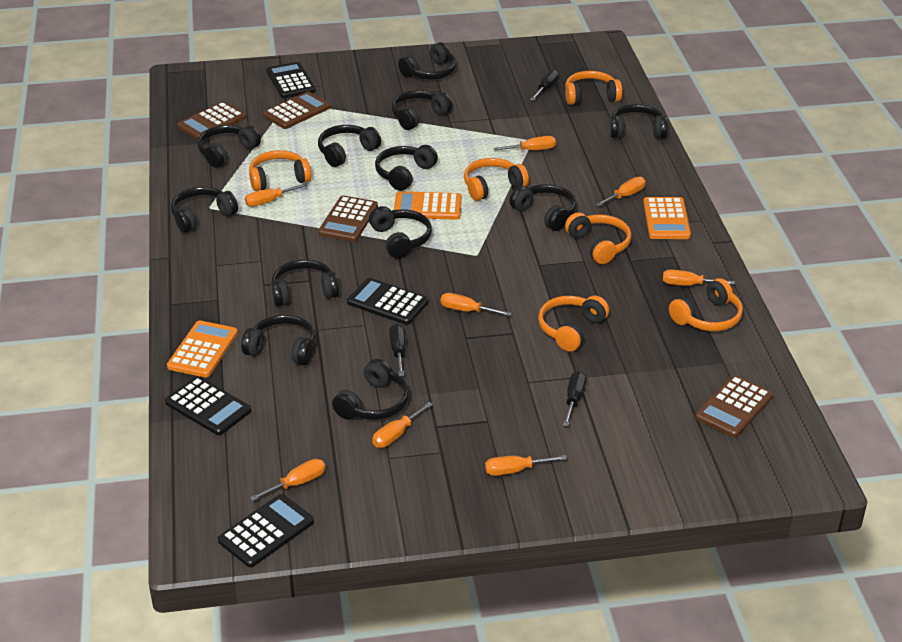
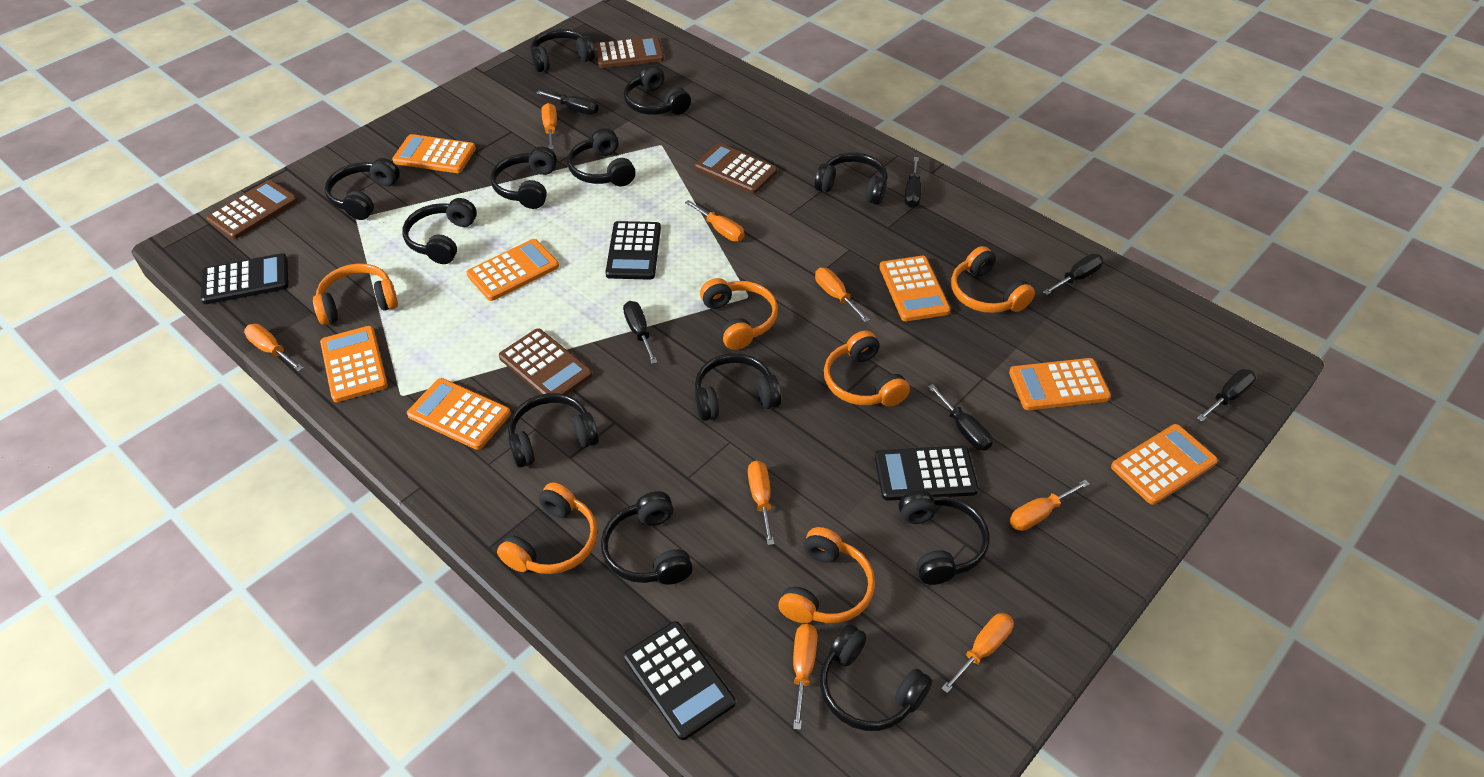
black screwdriver: [389,324,405,376] [530,69,559,101] [563,371,586,426] = 3 -> [536,90,599,115] [623,301,657,364] [905,157,921,208] [928,384,993,451] [1043,254,1103,295] [1197,369,1256,422] = 6
orange calculator: [167,320,238,378] [394,191,462,220] [643,197,691,239] = 3 -> [320,326,388,402] [392,134,476,173] [407,378,511,450] [466,239,559,301] [879,256,951,321] [1009,358,1111,410] [1111,424,1218,505] = 7

